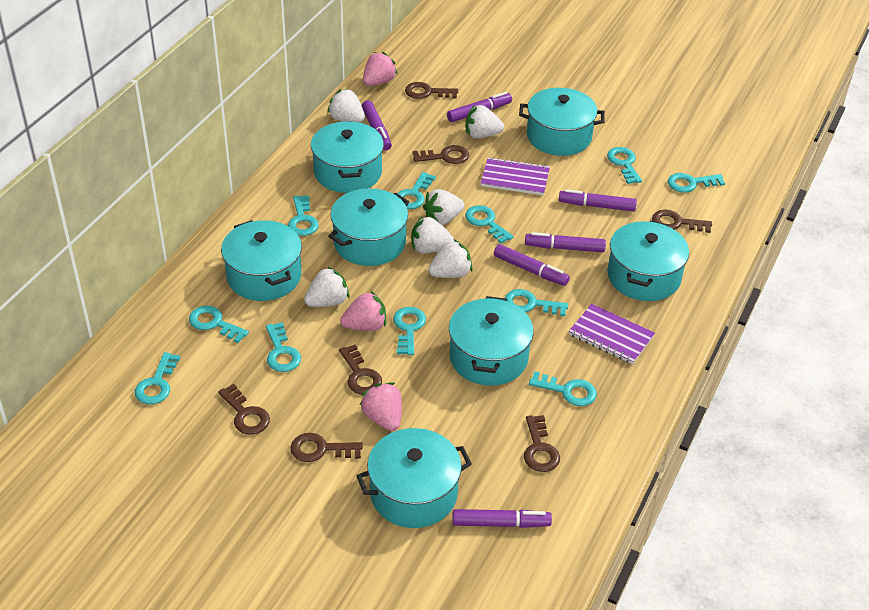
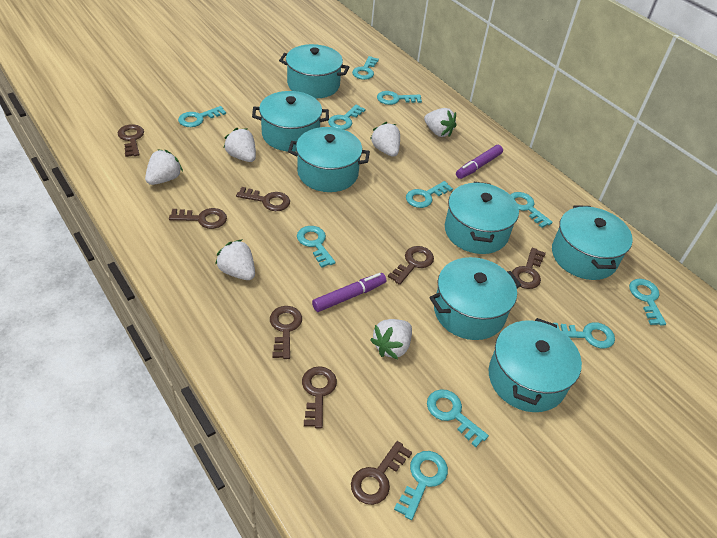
brown key: [218,384,270,435] [290,433,363,462] [339,344,382,395] [405,82,458,99] [413,145,469,164] [524,415,560,472] [652,209,712,233] = 7 -> [118,124,144,157] [169,208,227,229] [236,187,290,211] [270,306,302,359] [302,366,337,428] [351,441,412,505] [388,246,434,285] [512,248,546,289] = 8
pink strawberry: [340,291,386,331] [360,383,402,431] [363,52,397,86] = 3 -> none = 0
purple marker: [362,100,392,150] [447,92,512,122] [452,509,552,528] [494,244,570,286] [525,232,606,252] [559,189,637,212] = 6 -> [312,273,386,312] [456,145,503,179] = 2
purple notebook: [481,157,550,195] [569,304,655,364] = 2 -> none = 0

